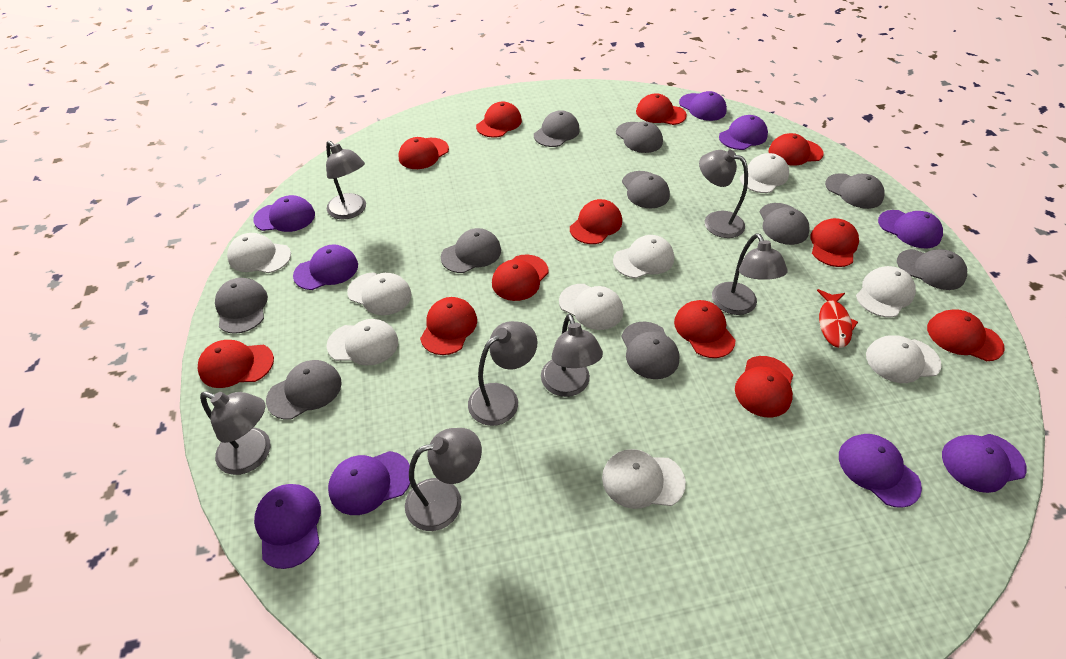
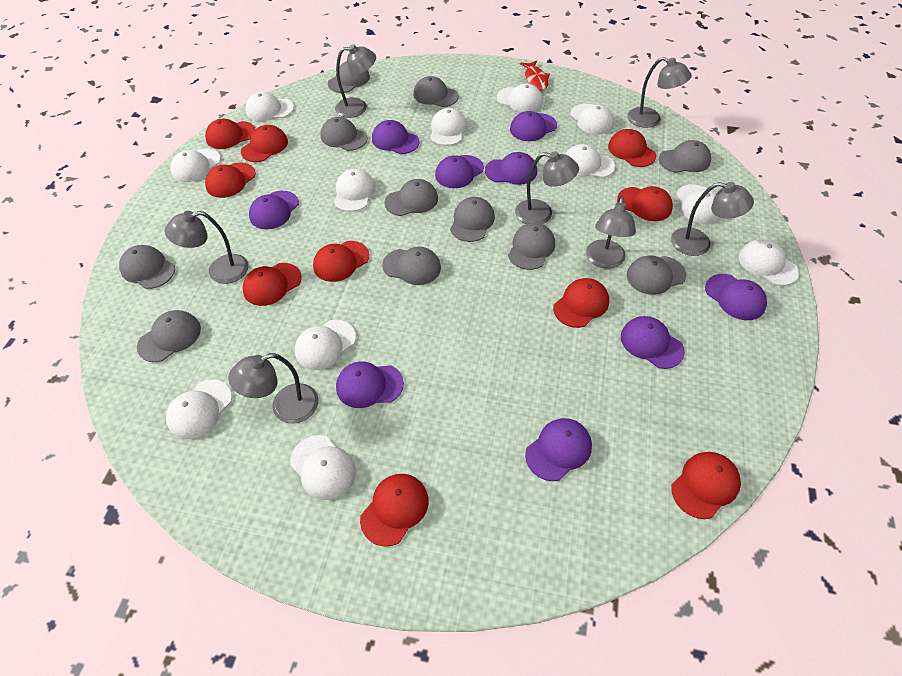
grey cap: [215,278,268,334] [266,360,342,420] [441,228,501,273] [534,110,580,147] [616,121,663,153] [621,321,679,379] [622,171,670,208] [760,203,810,245] [825,173,885,209] [897,249,967,290] = 10 -> [119,245,175,289] [137,310,201,362] [321,117,368,151] [328,61,370,93] [382,247,441,285] [384,179,438,216] [413,76,459,107] [450,197,495,242] [508,223,555,270] [627,255,686,295] [659,140,711,173] = 11
red cap: [198,340,274,388] [399,137,449,169] [420,297,477,355] [476,101,522,138] [492,254,549,301] [570,199,622,244] [636,93,687,125] [674,300,735,358] [735,356,793,417] [769,133,824,165] [810,218,859,267] [927,309,1005,361] = 12 -> [205,119,255,149] [205,163,256,198] [241,125,288,162] [242,263,302,306] [313,241,369,282] [360,474,429,547] [553,278,609,328] [608,129,656,167] [617,186,673,221] [671,452,741,519] = 10
white cap: [227,233,291,273] [327,319,398,365] [347,272,412,315] [559,284,623,330] [602,449,686,509] [613,235,674,278] [740,153,789,193] [856,266,916,317] [866,335,942,383] = 9 -> [166,379,232,440] [170,149,221,182] [246,92,294,121] [290,435,356,500] [295,320,356,370] [334,169,376,212] [430,108,467,146] [497,83,543,112] [565,144,615,178] [570,104,614,135] [676,184,721,224] [738,239,799,286] = 12

